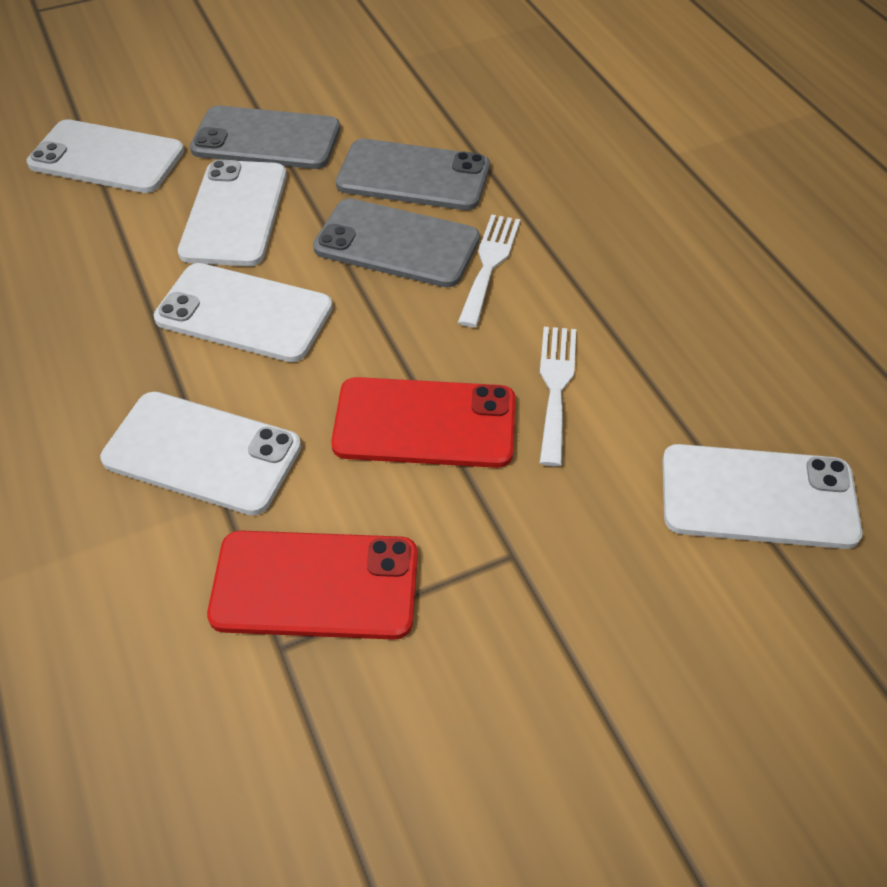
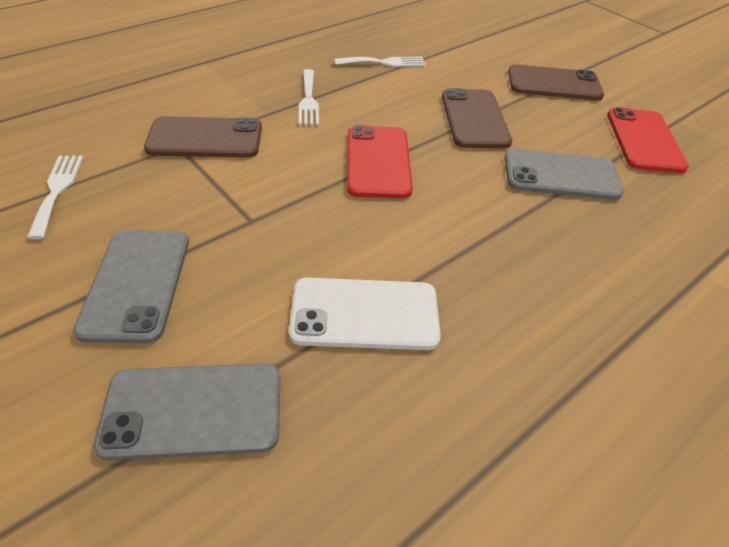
brown phone: none = 0 -> [144,116,262,158] [442,88,512,148] [508,64,604,101] = 3
white fork: [458,214,520,327] [540,327,576,466] = 2 -> [27,155,83,239] [299,69,319,125] [334,56,426,67] = 3
white phone: [27,119,184,193] [100,392,301,516] [154,263,333,362] [178,160,287,266] [662,444,863,549] = 5 -> [289,277,441,350] = 1

